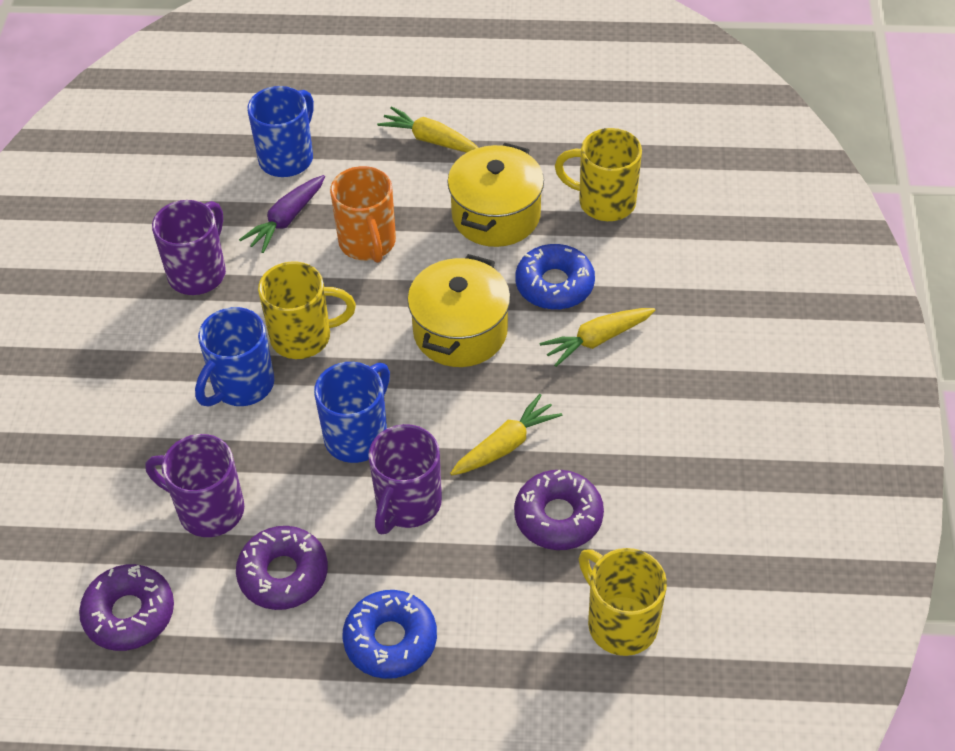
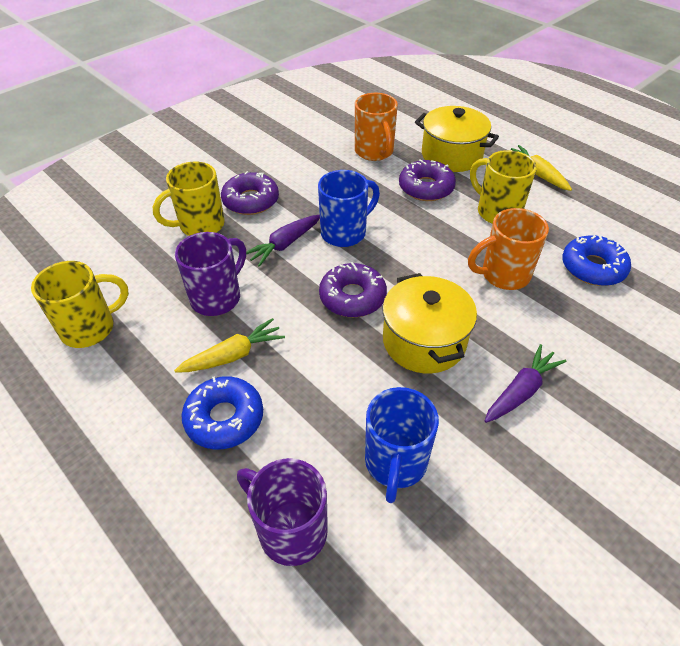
blue mug: [195,307,275,407] [247,86,314,177] [314,362,390,463] = 3 -> [318,170,380,247] [365,387,439,503] = 2
orange mug: [330,166,396,263] = 1 -> [355,93,398,161] [468,208,549,290] = 2
purple carrot: [239,175,325,253] = 1 -> [246,215,320,267] [484,344,567,423] = 2
purple mug: [145,434,244,537] [152,200,226,295] [368,424,442,534] = 3 -> [175,232,246,316] [237,458,328,566] = 2
yellow carrot: [377,106,478,153] [450,394,562,475] [540,308,656,367] = 3 -> [174,318,285,373] [511,145,572,191] = 2

